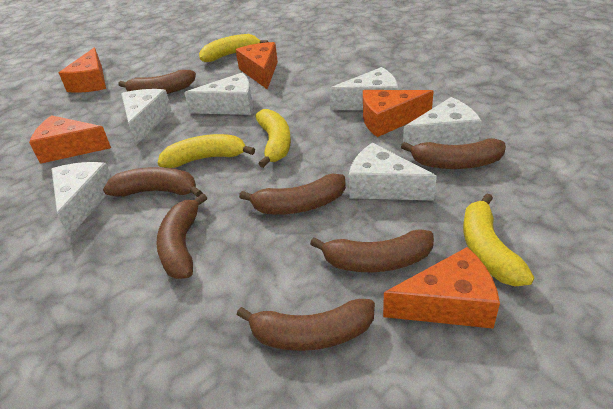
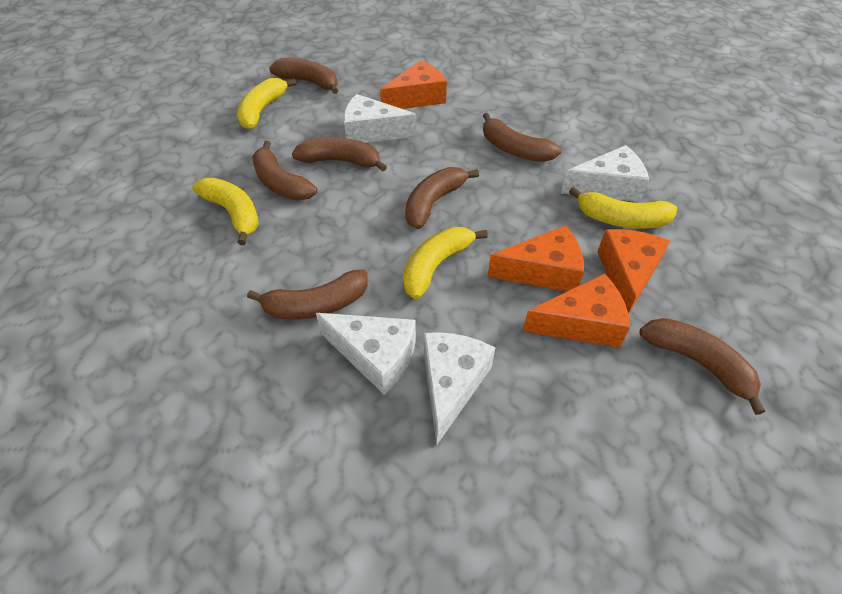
orange cheese: [29,115,111,164] [59,47,106,93] [235,42,278,89] [363,90,434,137] [383,247,500,329] = 5 -> [380,60,447,109] [487,226,584,292] [522,273,630,348] [597,229,670,314] = 4
white cheese: [52,162,112,237] [121,89,172,145] [184,73,253,115] [329,67,398,110] [349,143,437,201] [403,97,482,150] = 6 -> [316,313,416,395] [344,94,417,143] [424,332,495,445] [561,145,649,202] = 4

